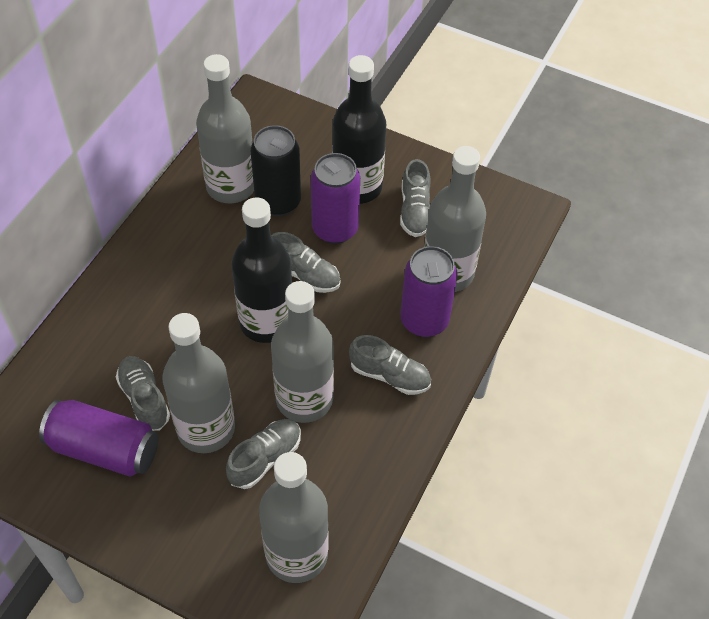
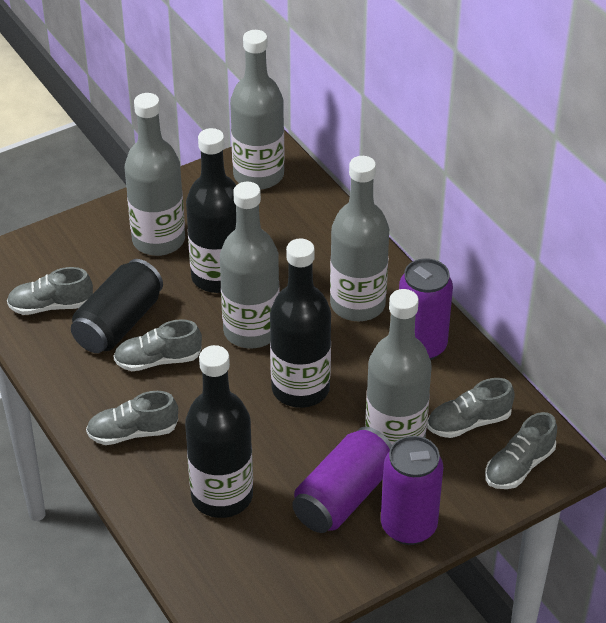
black bottle: [231,197,292,343] [332,55,386,204] = 2 -> [185,345,253,518] [186,128,236,293] [270,239,331,408] = 3

